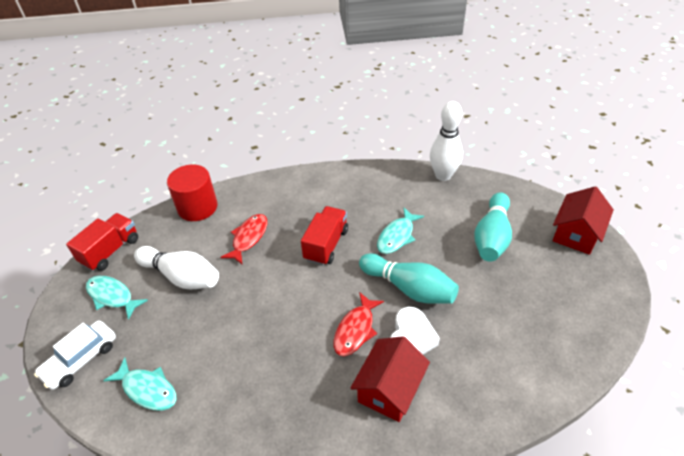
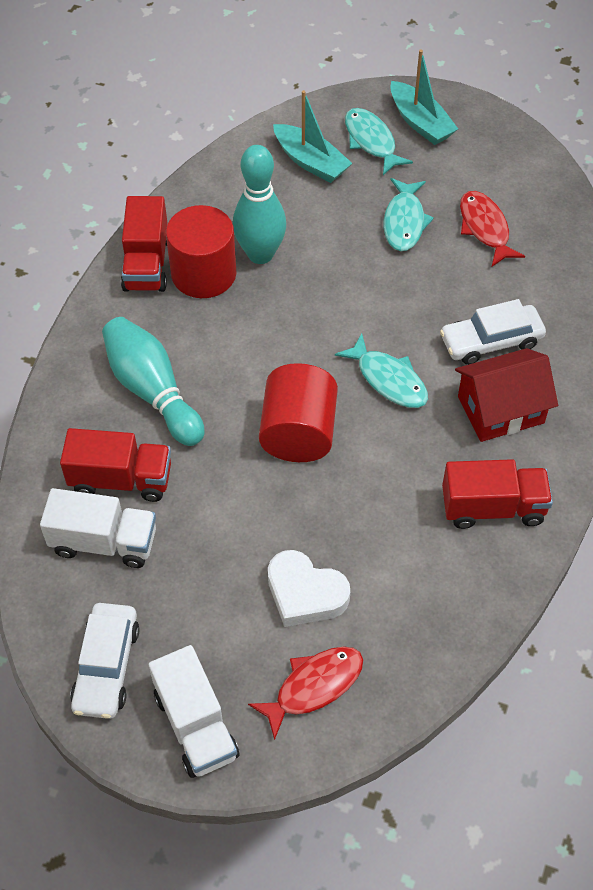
red cylinder: [167,164,218,221] = 1 -> [166,205,237,298] [259,363,338,462] = 2
red house: [350,336,430,422] [552,186,614,255] = 2 -> [455,348,558,442] = 1
red truck: [66,213,138,271] [301,206,348,266] = 2 -> [60,428,171,502] [121,196,167,292] [442,459,553,529] = 3
turquoise boat: none = 0 -> [273,90,352,183] [390,50,458,145] = 2
white bowling pin: [134,246,219,289] [430,101,463,181] = 2 -> none = 0
white car: [34,320,116,390] = 1 -> [70,603,140,719] [440,299,546,365] = 2
white truck: none = 0 -> [40,488,156,568] [149,645,239,778] = 2

